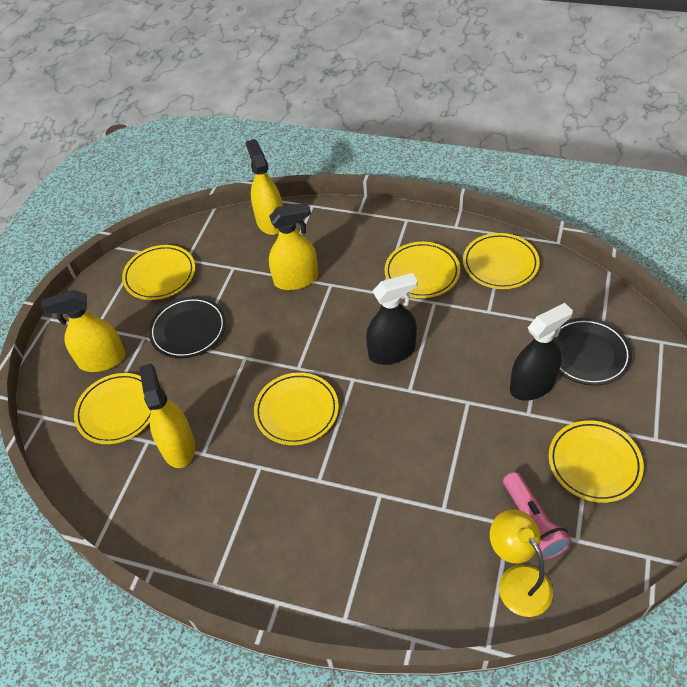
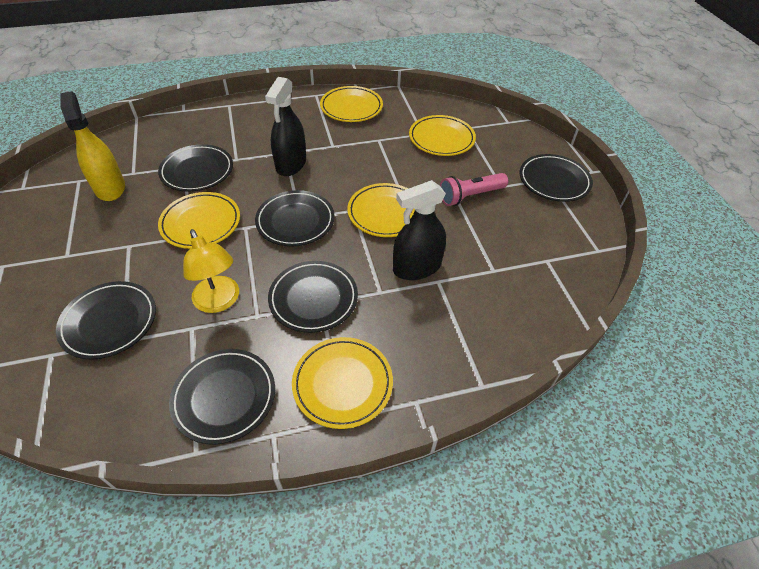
black plate: [149,297,226,359] [553,318,632,385] = 2 -> [56,281,156,360] [158,144,233,192] [169,349,275,445] [255,190,335,247] [268,261,358,333] [519,154,593,202] = 6
yellow plate: [74,373,151,444] [122,245,195,300] [254,372,339,445] [385,242,460,298] [463,233,540,289] [549,420,644,503] = 6 -> [158,192,240,249] [292,337,393,429] [320,86,383,122] [347,183,415,237] [409,115,476,156] = 5
yellow spray bottle: [41,290,126,372] [139,363,195,468] [246,139,283,235] [269,202,318,290] = 4 -> [60,91,125,201] = 1

